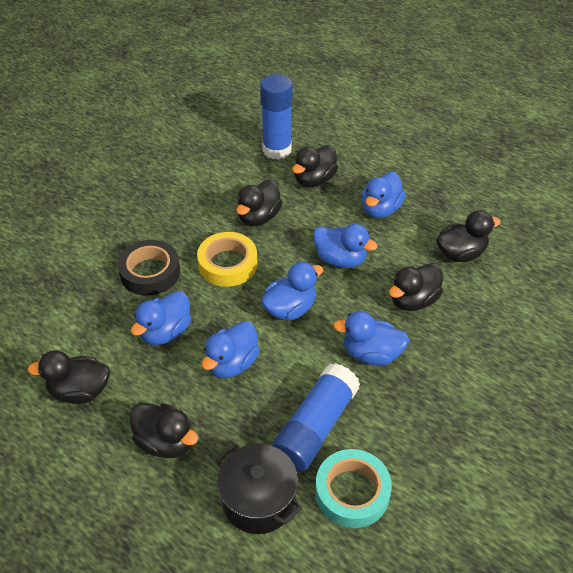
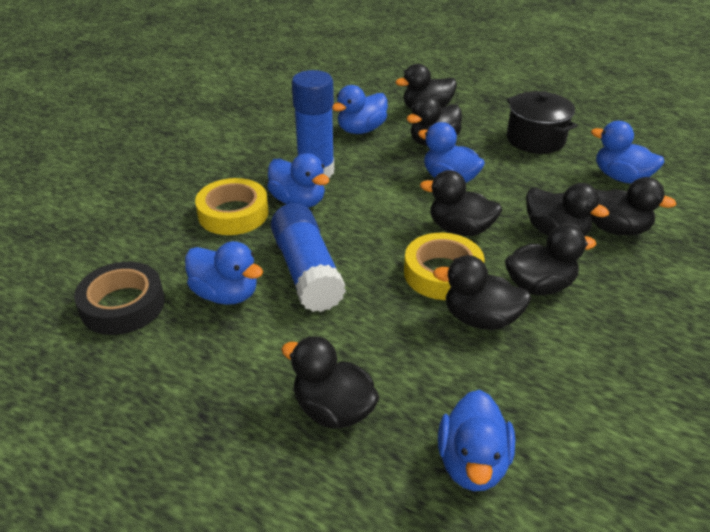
black duck: [28,350,110,404] [129,403,199,458] [236,180,283,226] [292,145,338,187] [389,263,443,311] [436,210,501,262] = 6 -> [281,336,379,429] [395,64,457,109] [406,96,462,146] [420,170,502,236] [433,255,532,330] [505,224,596,295] [526,183,609,236] [591,177,676,236] = 8
turquoise tape: [315,449,392,528] = 1 -> none = 0
yellow tape: [197,232,257,287] = 1 -> [195,178,269,235] [404,233,485,300] = 2

